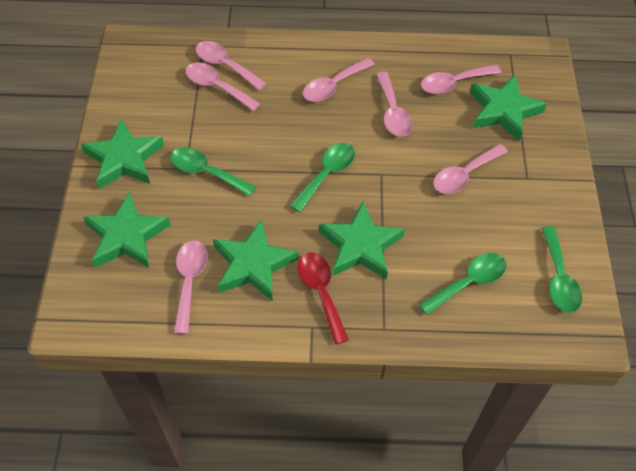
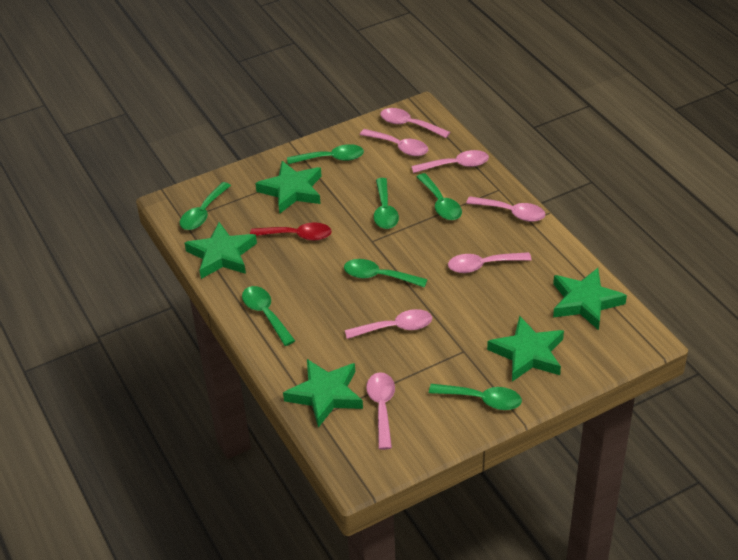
green spoon: [170,147,256,196] [290,143,355,212] [419,253,507,315] [542,226,582,313] = 4 -> [180,182,231,230] [242,286,295,346] [287,144,364,164] [344,259,428,288] [374,178,399,229] [417,173,462,220] [429,384,522,410] = 7

